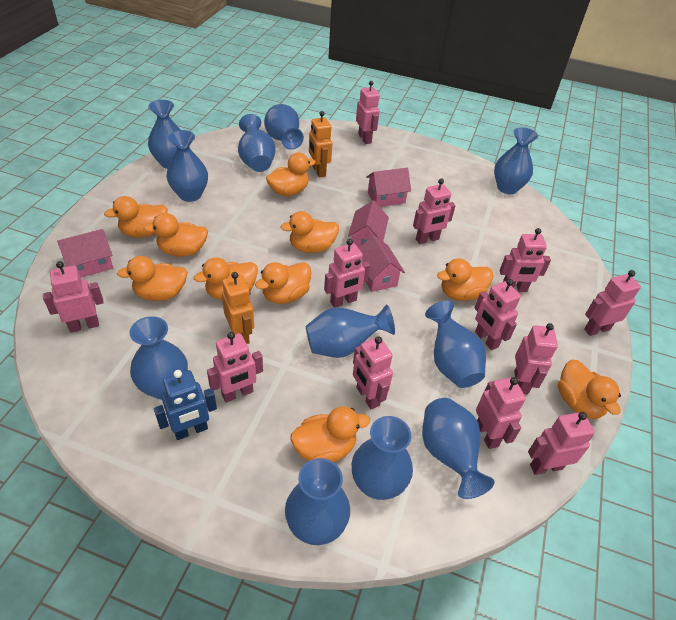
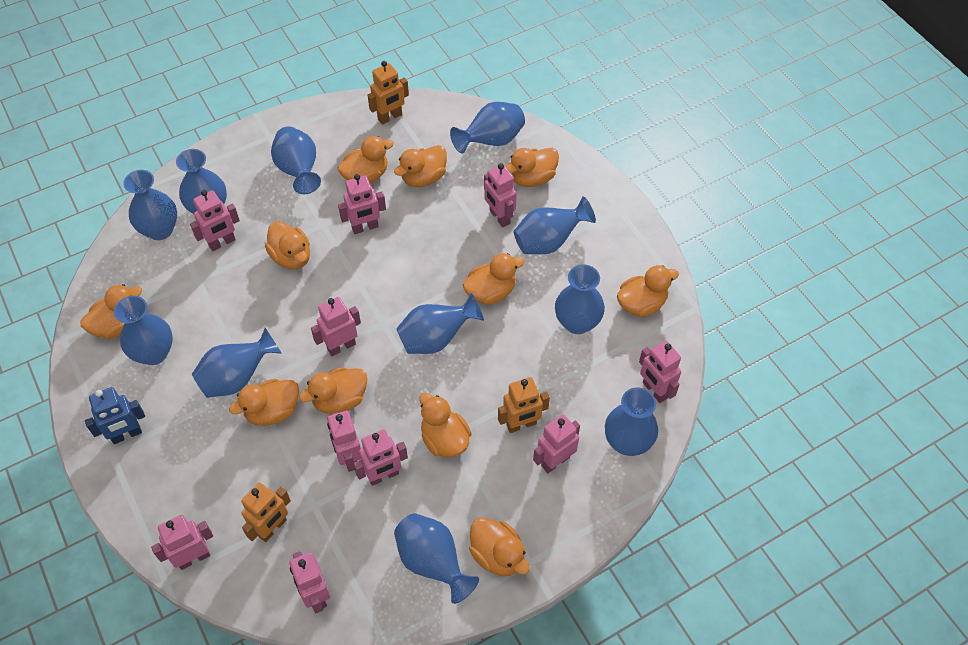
orange duck: [104,196,167,238] [117,256,187,301] [144,213,208,257] [194,257,258,300] [255,262,311,304] [266,153,316,196] [280,211,339,253] [290,406,370,462] [437,258,493,301] [558,360,621,419] = 10 -> [80,284,142,339] [229,379,299,426] [265,221,310,270] [299,367,368,414] [338,136,394,184] [394,145,447,187] [419,393,472,458] [463,253,525,305] [469,517,530,576] [505,148,559,187] [617,265,679,317] = 11
orange robot: [222,272,254,344] [309,111,332,178] = 2 -> [241,482,291,542] [368,61,409,125] [498,377,550,433] = 3
pink house: [57,229,113,277] [348,201,389,248] [359,235,405,292] [367,168,411,207] = 4 -> none = 0
pink robot: [43,261,104,333] [207,332,263,403] [324,239,370,307] [353,336,393,409] [356,81,380,144] [413,178,456,244] [474,279,521,350] [476,377,526,449] [500,228,551,292] [514,323,558,395] [528,412,595,475] [584,270,641,336] = 12 -> [151,515,213,570] [190,190,240,251] [289,551,330,613] [311,297,361,356] [327,411,361,472] [338,174,386,234] [354,429,408,486] [484,163,517,227] [533,414,580,473] [639,341,681,403] = 10

